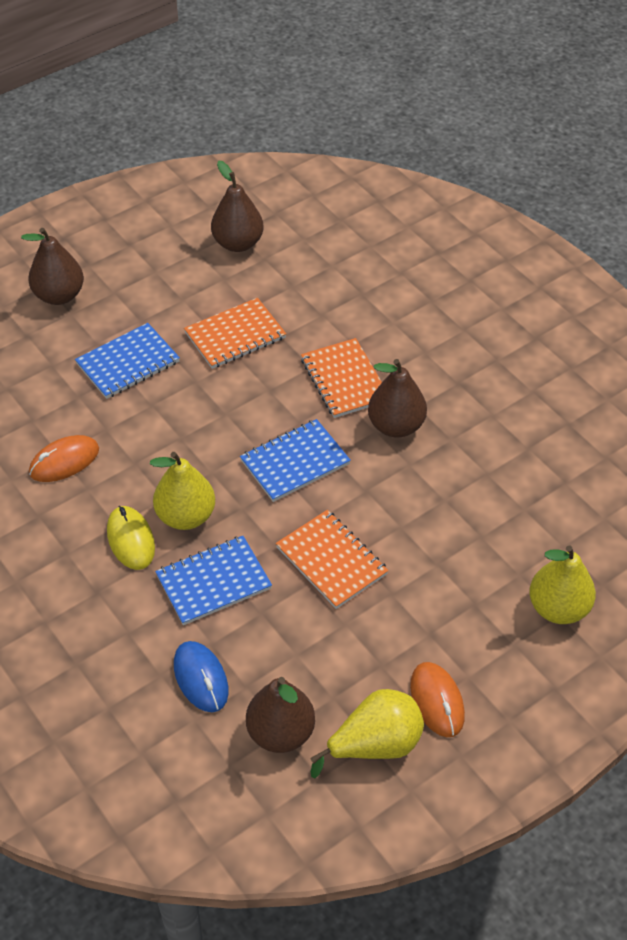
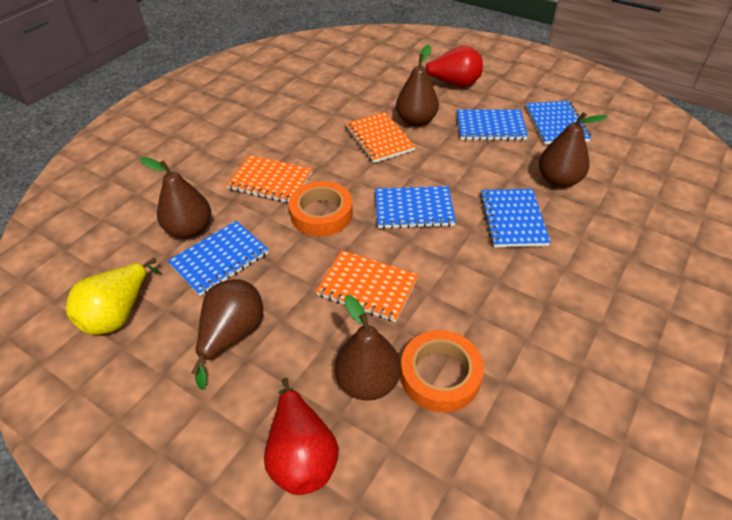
blue mouse: [174,641,229,712] = 1 -> none = 0
blue notebook: [75,323,180,399] [155,536,272,625] [240,419,351,502] = 3 -> [168,221,269,296] [375,186,456,229] [457,110,528,140] [480,189,551,247] [526,101,591,144] = 5
brown pear: [21,228,84,305] [211,161,264,252] [246,677,315,753] [368,359,427,437] = 4 -> [140,157,211,239] [191,279,263,390] [335,295,401,401] [396,45,439,127] [539,112,607,188] = 5
orange mouse: [29,435,99,482] [410,662,465,737] = 2 -> none = 0
orange tape: none = 0 -> [289,181,353,237] [401,330,484,412] = 2
red pear: none = 0 -> [264,378,339,495] [425,45,483,87] = 2
yellow mouse: [107,506,155,570] = 1 -> none = 0
yellow pear: [150,452,215,530] [310,689,424,778] [529,546,596,624] = 3 -> [66,258,162,335] = 1

